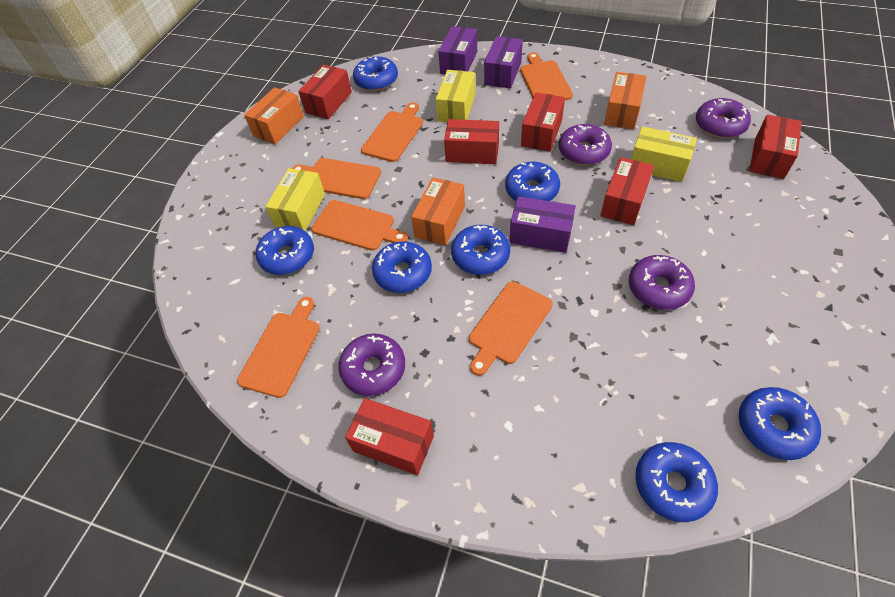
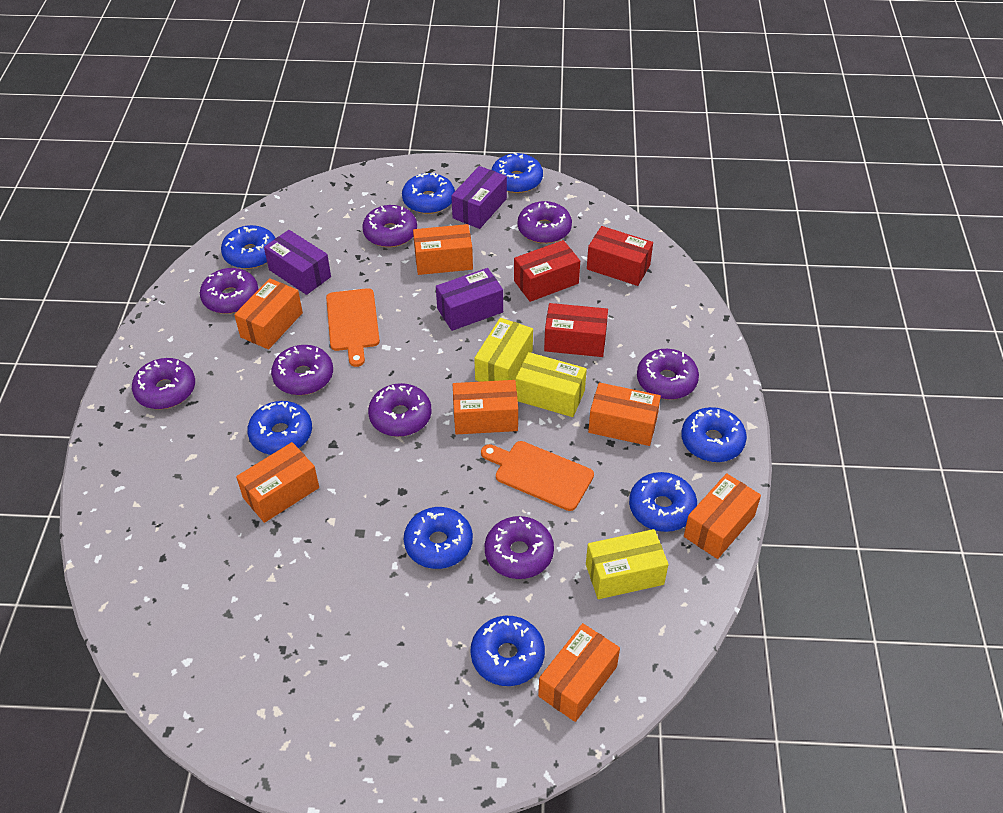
blue donut: [256,226,314,275] [353,56,398,91] [372,241,432,293] [451,225,510,275] [505,162,560,201] [635,442,718,522] [739,387,821,460] = 7 -> [221,225,275,269] [247,401,312,455] [402,173,455,214] [404,507,473,569] [471,616,545,686] [491,152,543,193] [629,472,697,532] [681,407,747,462] = 8
orange box: [244,87,304,145] [411,177,465,246] [604,72,647,129] = 3 -> [234,278,303,350] [236,442,319,523] [413,224,473,275] [453,380,518,435] [538,623,620,722] [588,382,661,446] [684,473,761,559] = 7
orange cutting board: [237,297,320,398] [292,158,381,199] [311,200,408,251] [361,102,423,162] [469,281,553,376] [520,52,573,100] = 6 -> [326,288,380,367] [481,441,594,511] = 2
purple donut: [338,333,405,396] [559,124,612,165] [629,255,695,310] [696,98,751,138] = 4 -> [132,358,195,409] [200,268,259,314] [271,345,333,395] [362,205,417,247] [368,383,432,437] [485,516,554,579] [518,201,572,244] [637,349,699,400] = 8
red box: [298,65,352,119] [345,398,434,475] [444,119,499,164] [521,92,565,152] [600,157,654,225] [749,114,802,179] = 6 -> [514,240,580,302] [544,303,608,357] [587,226,653,286] = 3

